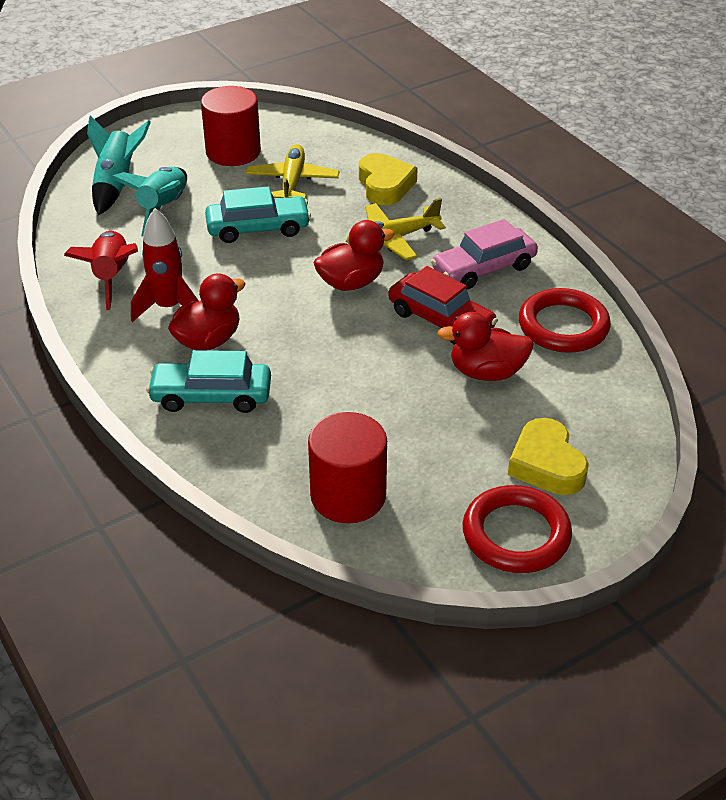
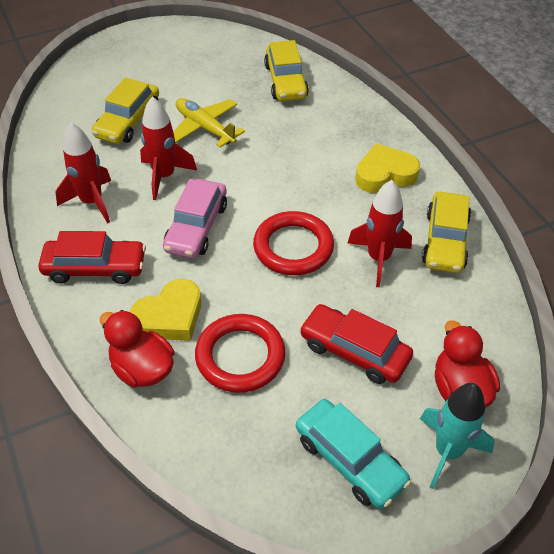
red car: [389,266,498,345] = 1 -> [39,231,146,284] [299,304,413,384] = 2
red cylinder: [201,86,261,166] [308,412,387,523] = 2 -> none = 0
red duck: [168,273,246,350] [313,220,395,291] [437,312,534,381] = 3 -> [100,310,174,388] [435,320,500,408] = 2
red rocket: [64,231,138,310] [131,208,199,322] = 2 -> [56,122,111,223] [140,96,197,200] [348,180,412,287] = 3
turquoise car: [146,350,271,413] [205,186,311,243] = 2 -> [296,399,411,509] = 1
turquoise rocket: [87,116,151,215] [111,167,187,236] = 2 -> [420,383,495,489] = 1
yellow car: none = 0 -> [92,77,159,144] [264,40,309,101] [422,192,471,273] = 3
yellow plane: [245,144,339,199] [346,198,446,261] = 2 -> [173,98,245,148] = 1

